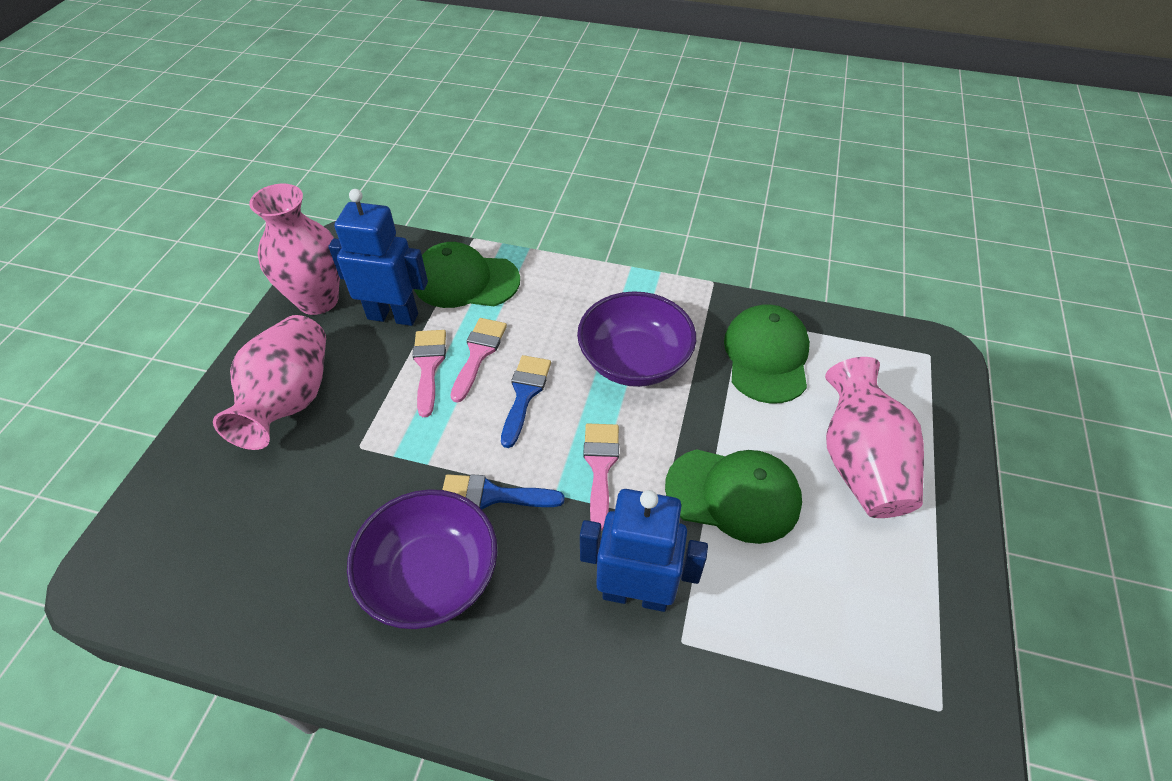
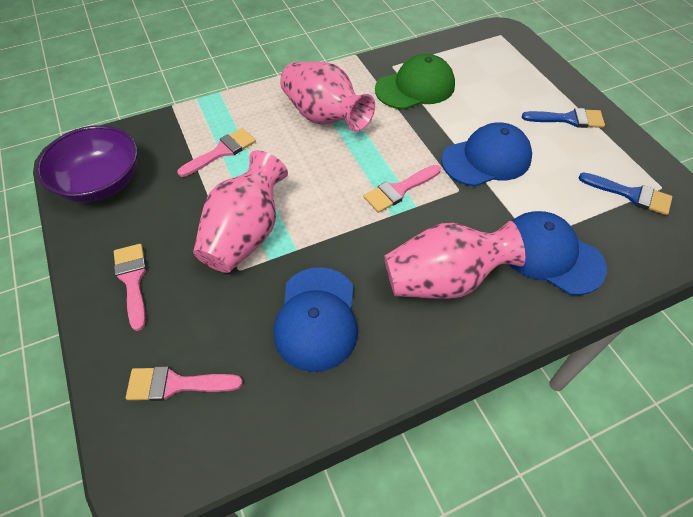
blue cap: none = 0 -> [274,267,358,372] [441,122,532,186] [509,211,607,295] = 3
blue robot: [328,189,428,326] [580,489,708,612] = 2 -> none = 0
green cap: [414,242,520,308] [665,449,802,544] [724,304,810,404] = 3 -> [375,54,455,110] = 1
pink brush: [412,330,446,417] [450,318,507,403] [583,424,619,531] = 3 -> [114,244,147,331] [126,366,243,401] [177,128,256,177] [364,165,441,213] = 4
purple bowl: [347,489,498,629] [577,291,696,387] = 2 -> [36,125,138,202] = 1

